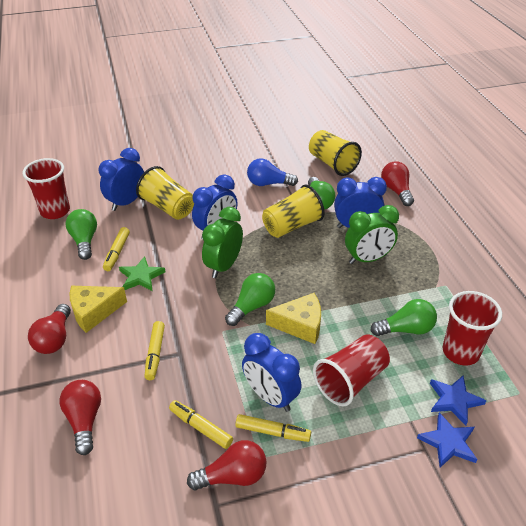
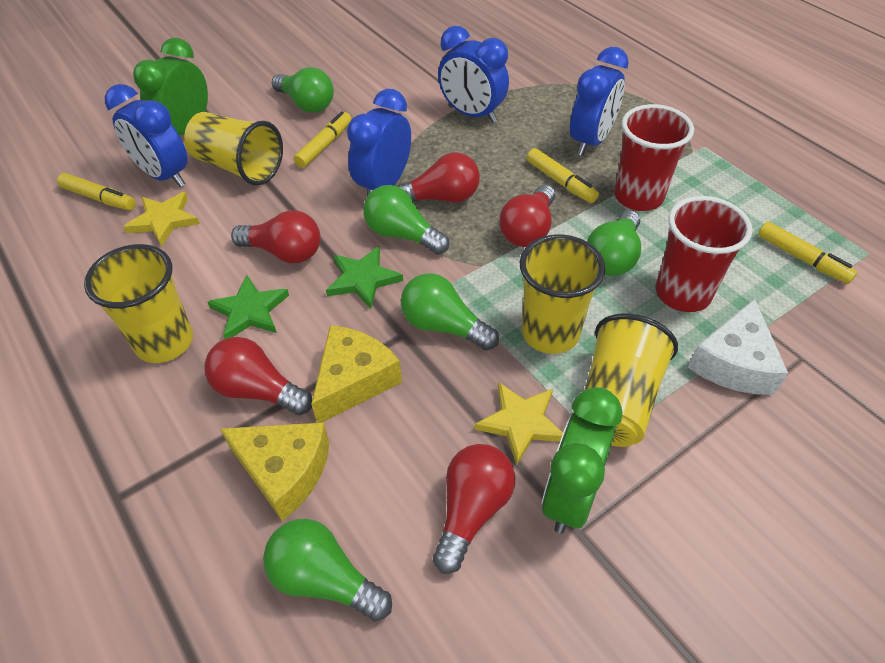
blue light bulb: [247,158,298,186] = 1 -> none = 0
blue star: [417,412,478,468] [430,375,487,426] = 2 -> none = 0
green light bulb: [66,209,97,260] [225,273,275,326] [308,177,335,210] [371,299,437,336] = 4 -> [263,519,392,621] [272,67,334,113] [363,185,449,255] [401,273,499,351] [587,210,641,276] = 5
green star: [119,256,166,291] = 1 -> [208,275,289,339] [326,246,403,309] = 2
red cup: [22,158,70,219] [313,334,390,406] [442,291,502,366] = 3 -> [614,104,694,211] [656,196,752,312] = 2
red light bulb: [28,304,71,354] [59,380,101,455] [187,440,267,491] [381,161,414,206] = 4 -> [204,337,312,415] [231,210,321,263] [397,152,480,203] [433,444,515,574] [499,185,555,247] = 5
white cheese: none = 0 -> [688,299,788,395] = 1
yellow cup: [136,166,194,220] [262,185,325,238] [309,130,362,176] = 3 -> [84,244,193,363] [184,112,283,185] [520,235,605,354] [585,314,678,447] = 4
yellow star: none = 0 -> [124,192,200,247] [475,382,563,465] = 2

